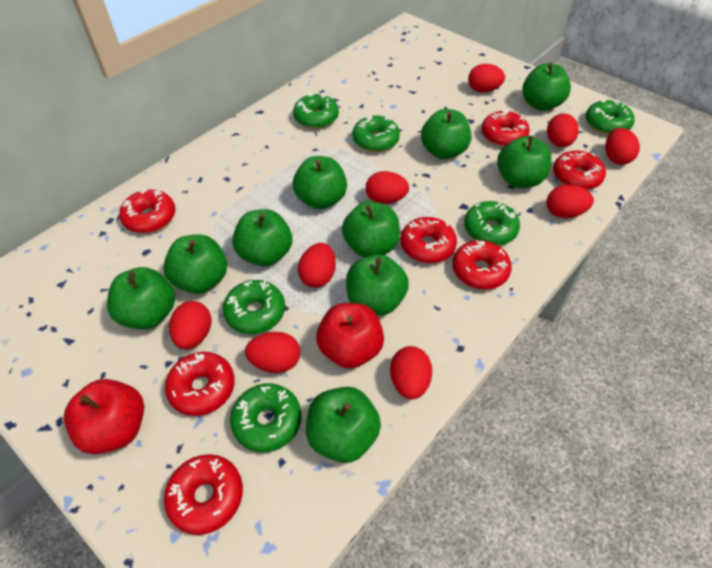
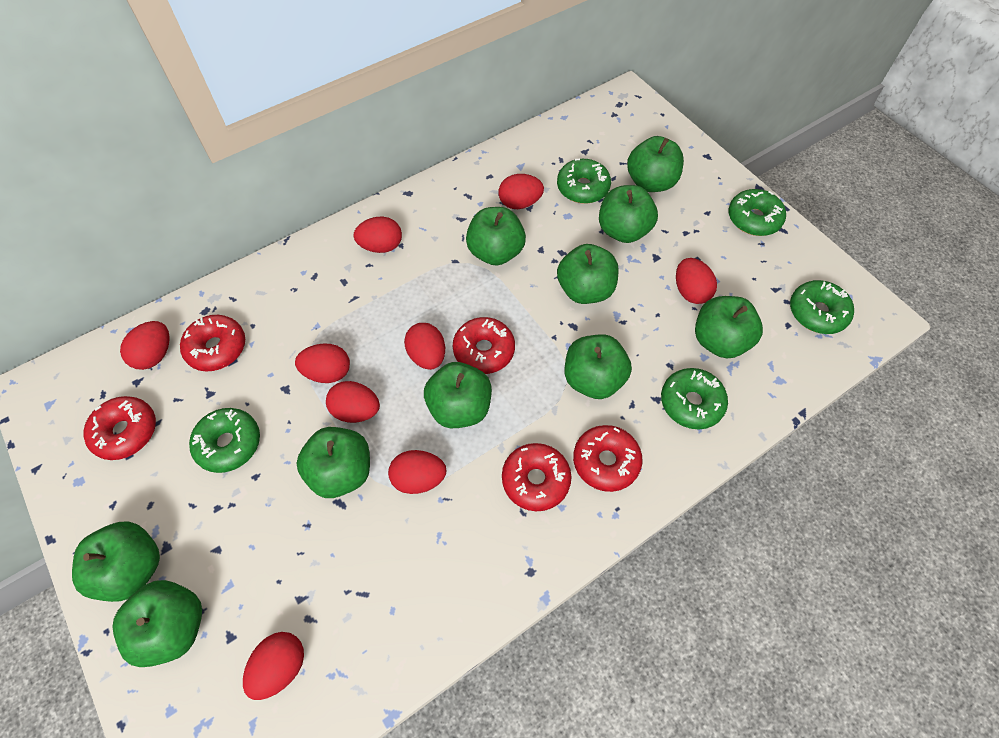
green donut: [223,280,285,334] [230,383,302,452] [293,93,339,129] [352,115,400,152] [464,201,520,246] [586,99,635,135] = 6 -> [189,408,260,473] [557,159,611,204] [661,368,728,429] [729,189,786,236] [790,280,854,334] = 5
red apple: [64,379,144,454] [316,303,384,369] = 2 -> none = 0
red donut: [119,189,175,233] [164,454,243,535] [165,352,235,416] [401,217,457,263] [452,240,512,289] [481,110,530,147] [553,151,606,190] = 7 -> [83,396,156,460] [180,315,245,371] [453,317,515,374] [502,443,571,511] [573,425,643,492] = 5

